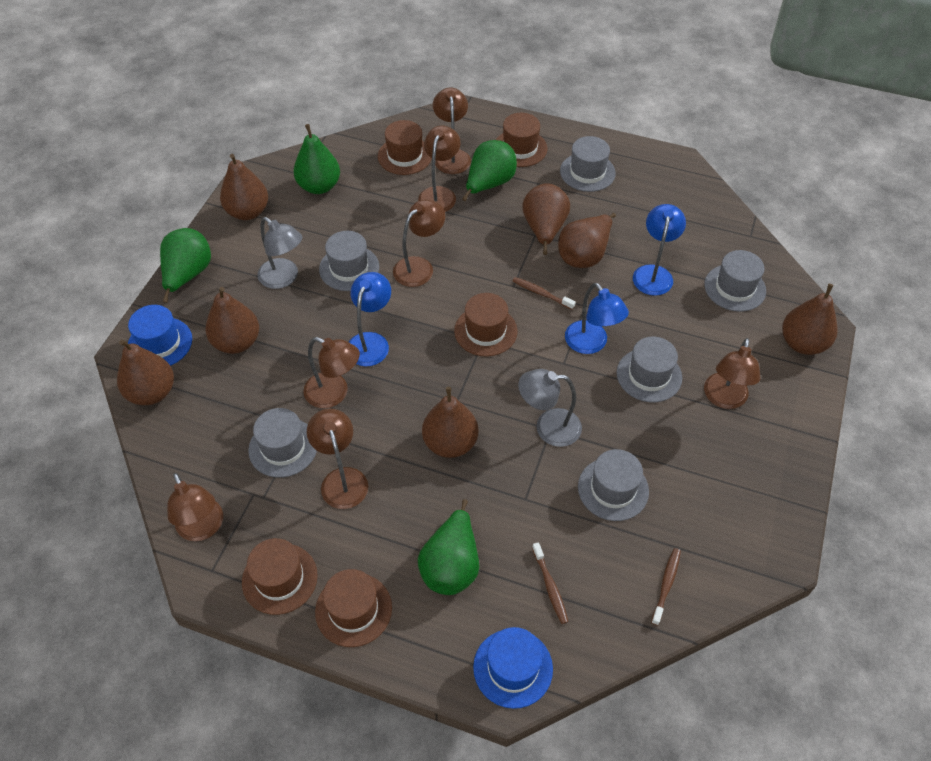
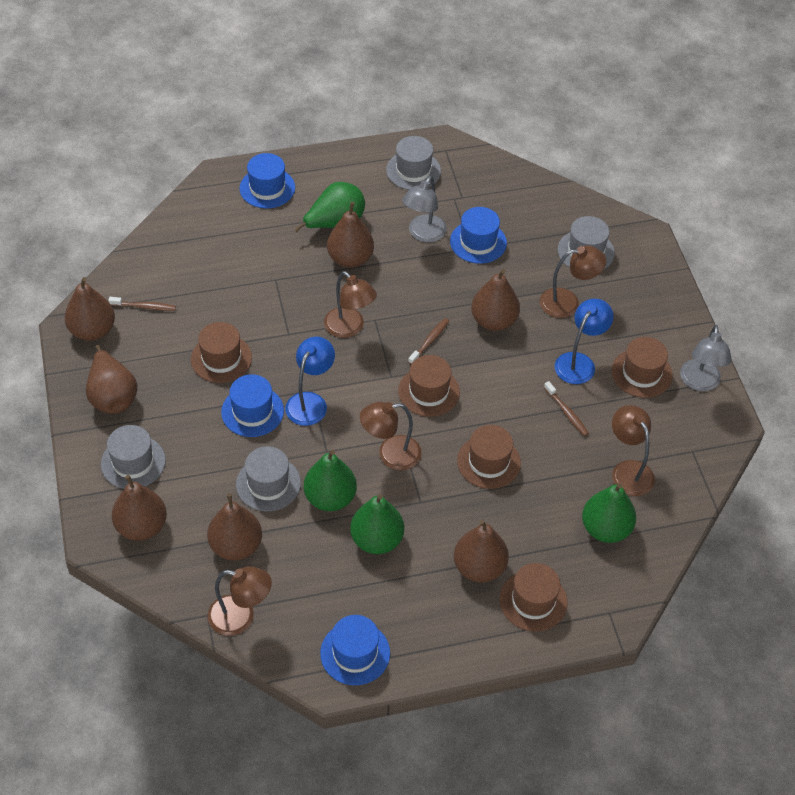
blue hat: [128,305,192,366] [473,627,553,709] = 2 -> [221,374,284,437] [240,153,295,209] [320,615,390,685] [450,207,507,264] = 4
blue lamp: [349,272,391,366] [565,283,629,354] [633,204,686,296] = 3 -> [285,337,335,426] [555,298,614,384] = 2
brown lamp: [167,473,223,541] [303,337,360,408] [307,409,368,509] [393,200,445,287] [418,125,461,212] [433,87,471,174] [704,338,761,409] = 7 -> [208,566,272,636] [324,271,377,338] [360,402,422,470] [540,245,606,318] [612,405,655,496] = 5
grey hat: [248,408,317,478] [319,231,379,291] [560,136,616,192] [578,449,649,521] [617,336,682,402] [704,250,766,312] = 6 -> [101,425,166,489] [236,446,301,511] [386,136,441,190] [558,216,615,269] = 4

